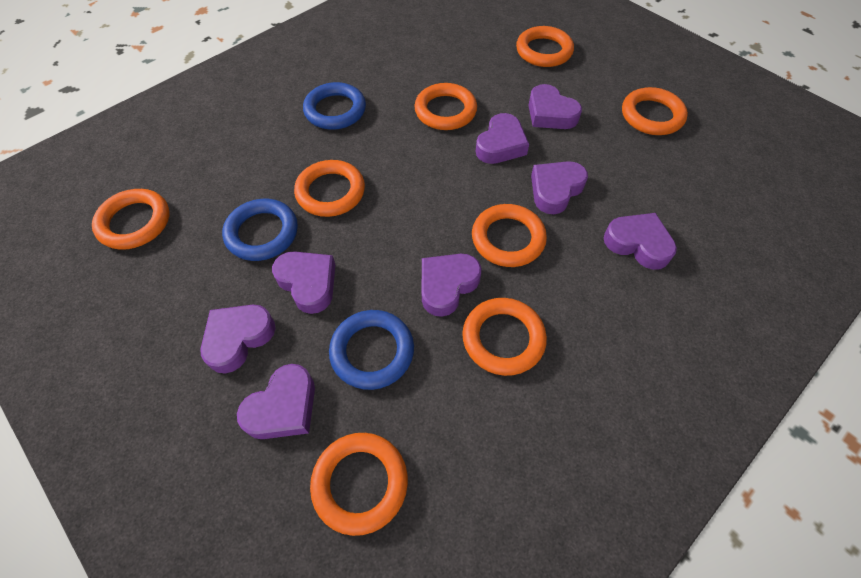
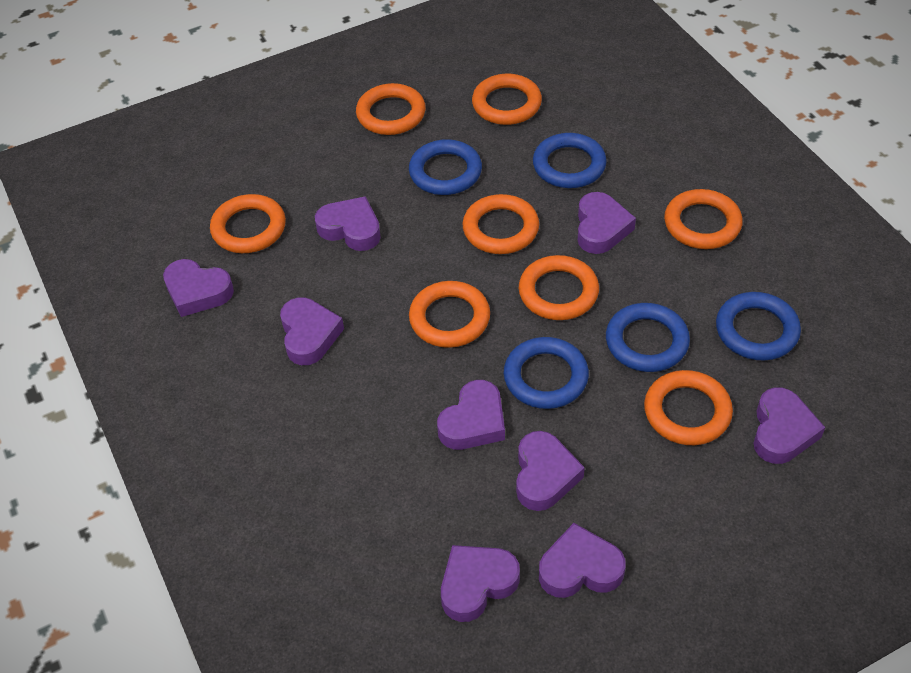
blue ring: [222,199,298,261] [303,82,366,130] [329,310,414,390] = 3 -> [409,139,482,195] [504,337,589,409] [533,133,607,188] [606,303,690,372] [716,292,801,361] = 5
purple heart: [200,305,276,374] [237,364,315,439] [272,251,335,314] [421,254,481,317] [476,113,529,164] [528,84,582,129] [531,161,588,214] [604,213,677,270] = 8 -> [163,259,234,317] [280,297,344,365] [315,196,381,251] [437,380,505,450] [441,545,520,622] [516,431,585,511] [539,523,626,598] [578,192,636,254] [754,387,825,464] = 9

